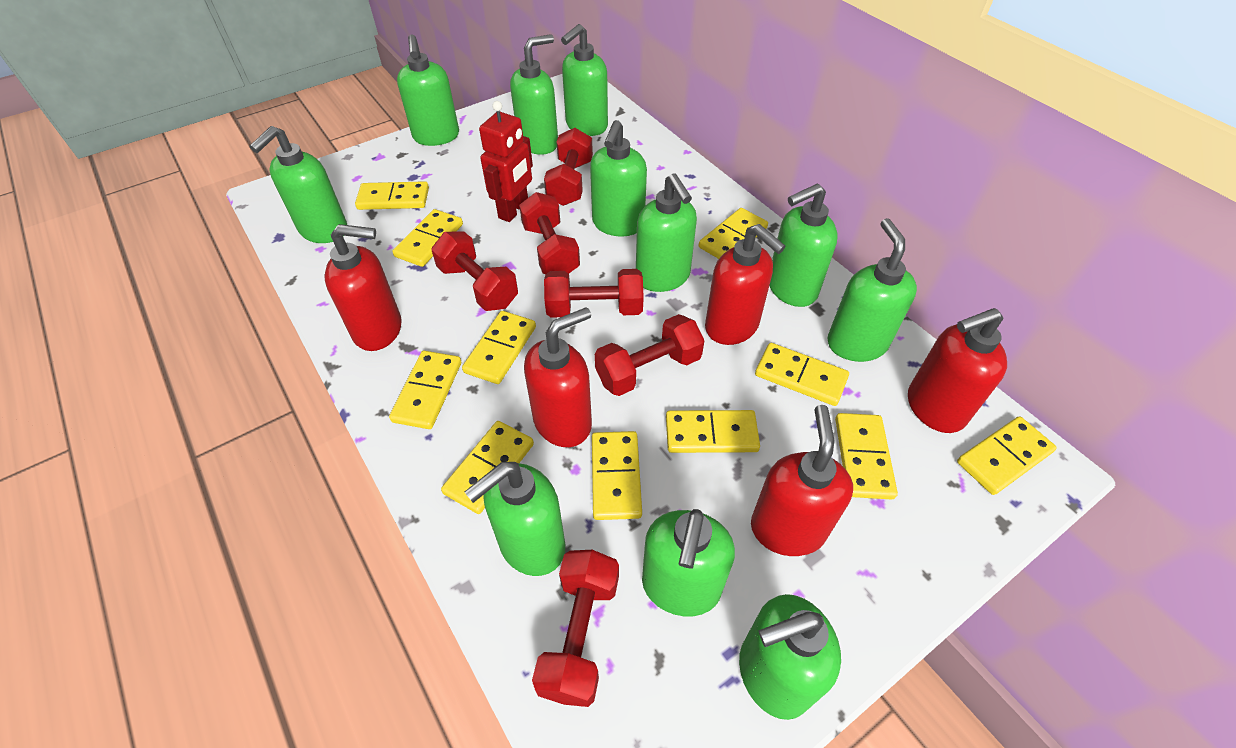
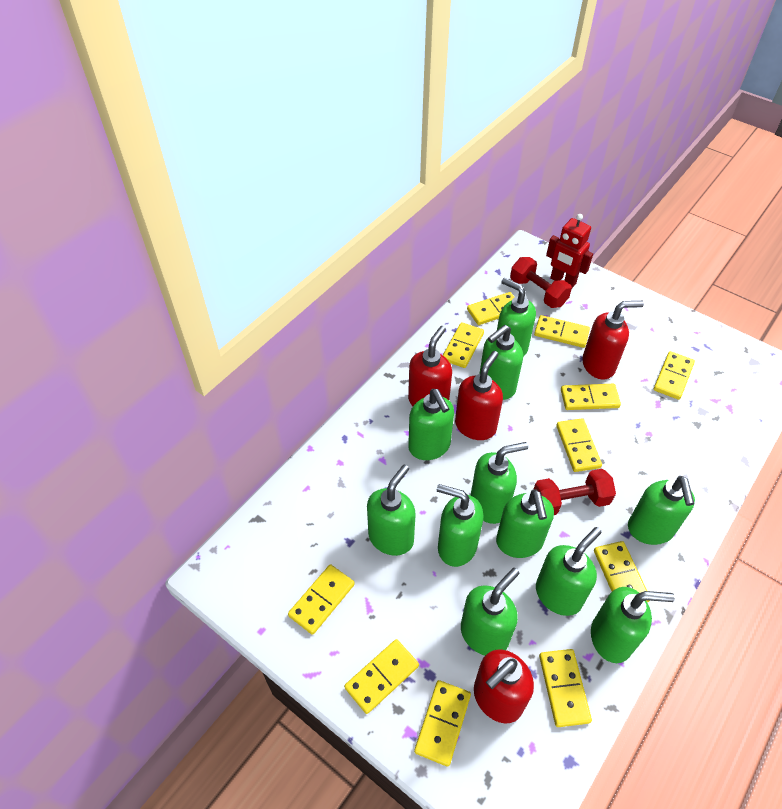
red dumbbell: [431,232,518,311] [519,192,580,274] [532,550,619,707] [544,128,593,206] [544,269,644,318] [595,314,705,396] = 6 -> [510,257,572,308] [534,469,616,515] = 2
red soap dispenser: [325,224,402,351] [524,307,592,447] [705,224,786,345] [751,405,853,556] [908,308,1007,433] = 5 -> [408,326,452,406] [455,351,503,440] [474,649,534,723] [582,301,644,380] = 4

